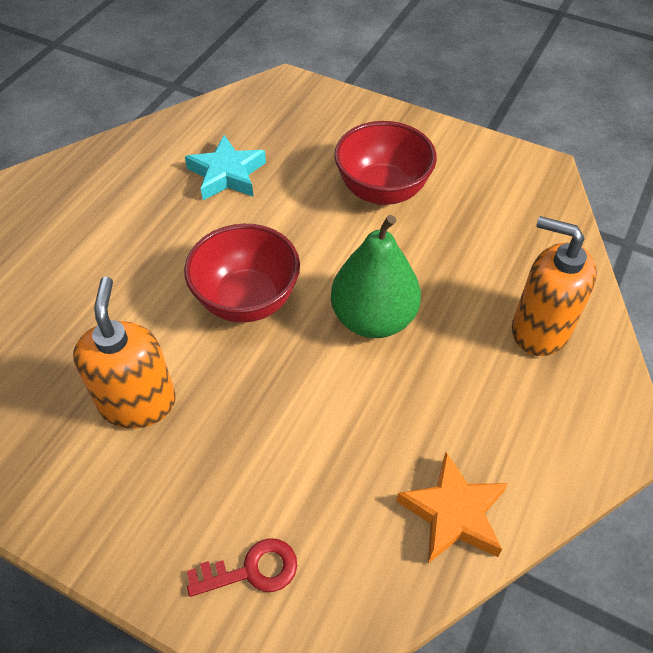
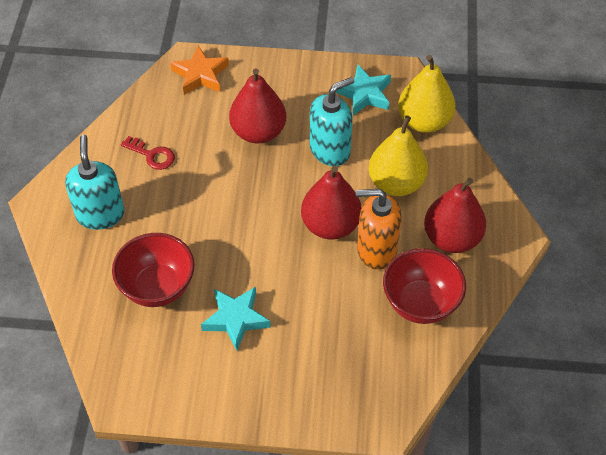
green pear: [331,215,421,338] = 1 -> none = 0
orange soap dispenser: [73,277,176,429] [512,216,597,356] = 2 -> [356,189,402,270] = 1
red pear: none = 0 -> [229,68,286,143] [301,166,362,240] [424,178,486,253] = 3
turquoise soap dispenser: none = 0 -> [65,135,125,230] [310,77,354,166] = 2
turquoise star: [185,135,266,200] = 1 -> [201,287,271,351] [335,65,391,116] = 2
yellow pear: none = 0 -> [369,115,428,196] [398,55,455,133] = 2

